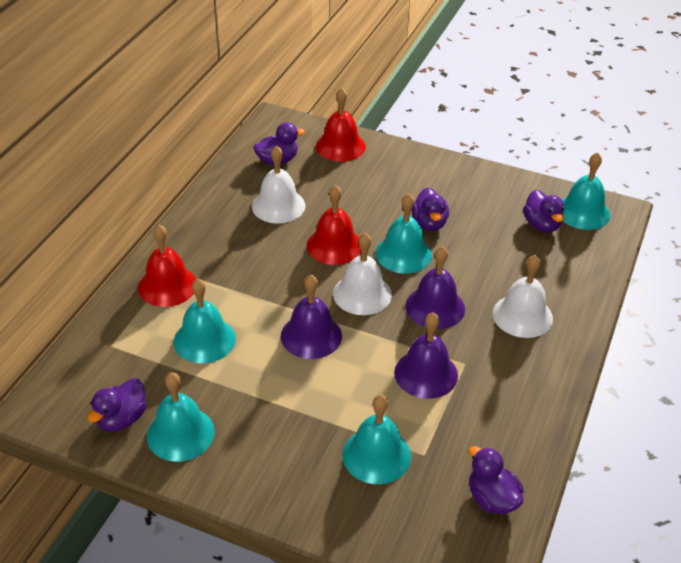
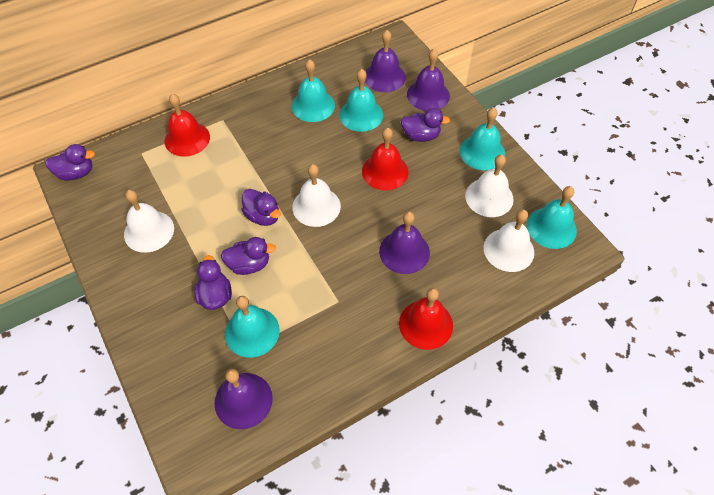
purple bell: [281,275,342,359] [394,313,458,399] [406,246,465,329] = 3 -> [215,369,273,429] [365,30,406,92] [379,211,430,274] [407,48,450,111] = 4
white bell: [252,146,305,224] [333,233,392,315] [493,255,553,338] = 3 -> [124,190,174,253] [292,164,341,227] [465,154,514,217] [484,209,534,272] = 4

